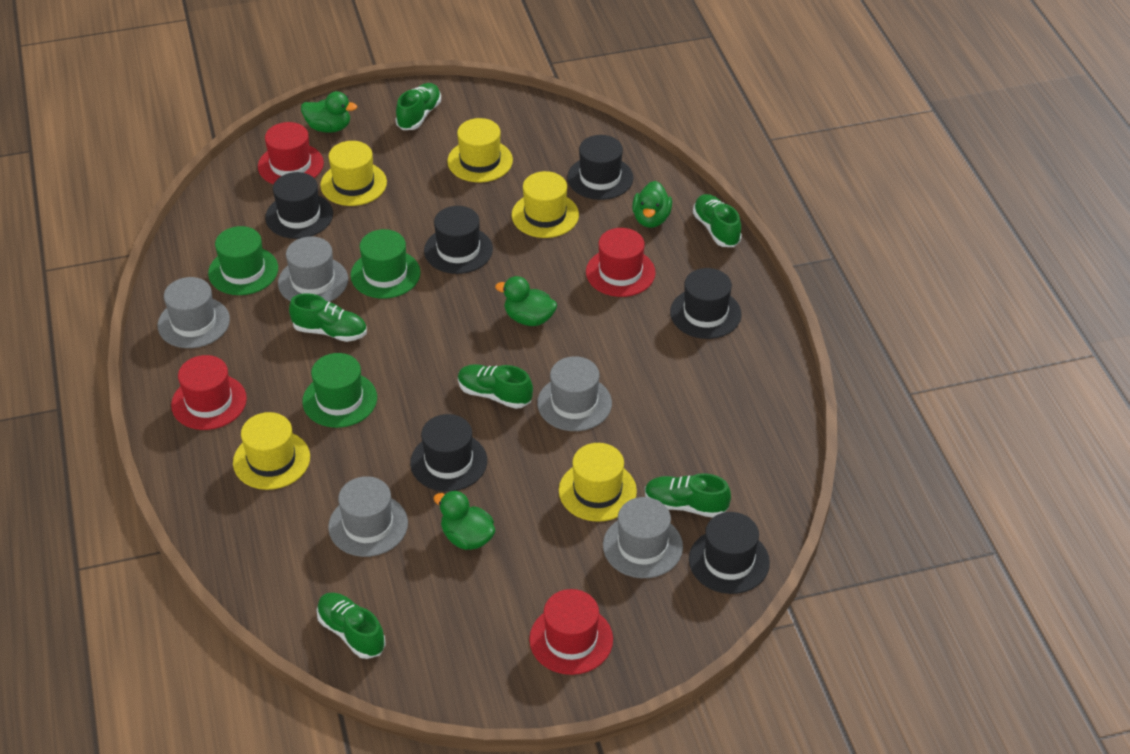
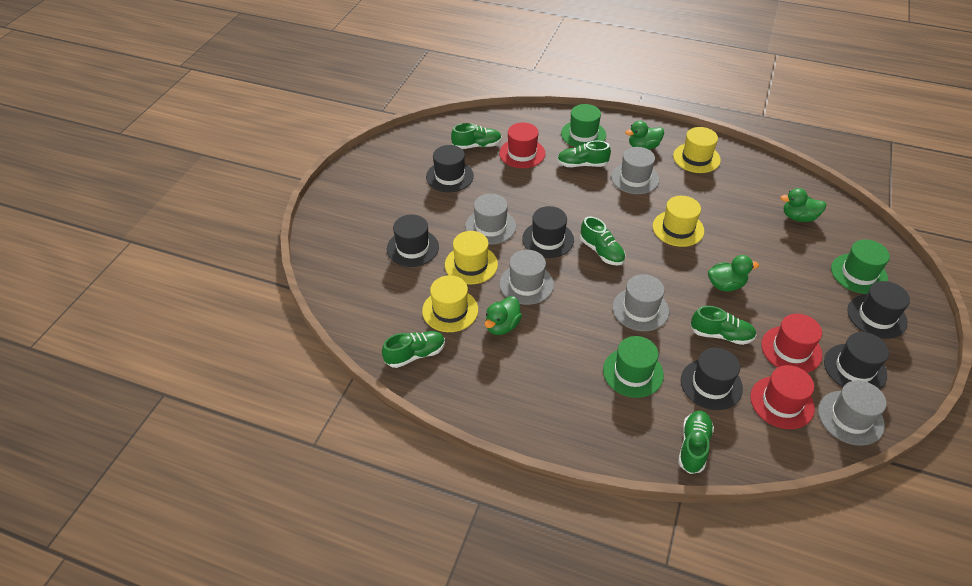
red hat: [171,355,247,430] [258,122,324,184] [529,589,613,675] [586,228,656,297] = 4 -> [499,123,546,168] [750,365,815,429] [761,314,822,373] = 3
yellow hat: [233,412,310,490] [320,141,387,206] [447,118,513,182] [511,171,579,238] [559,443,637,522] = 5 -> [422,275,478,332] [445,231,498,284] [653,196,704,247] [673,127,721,173] = 4

